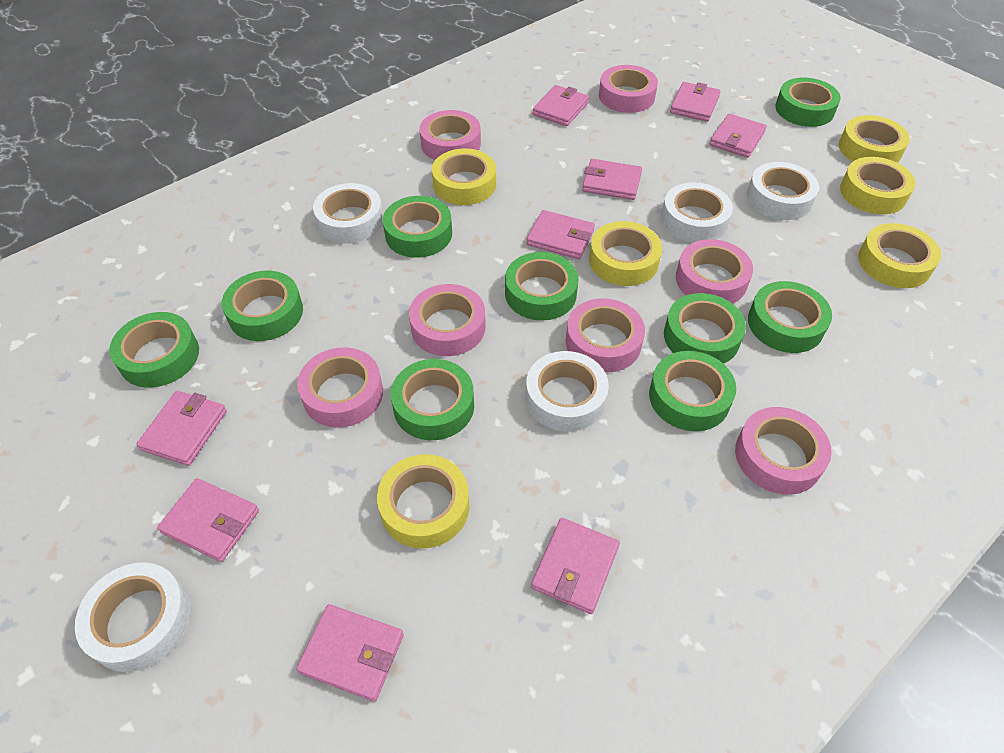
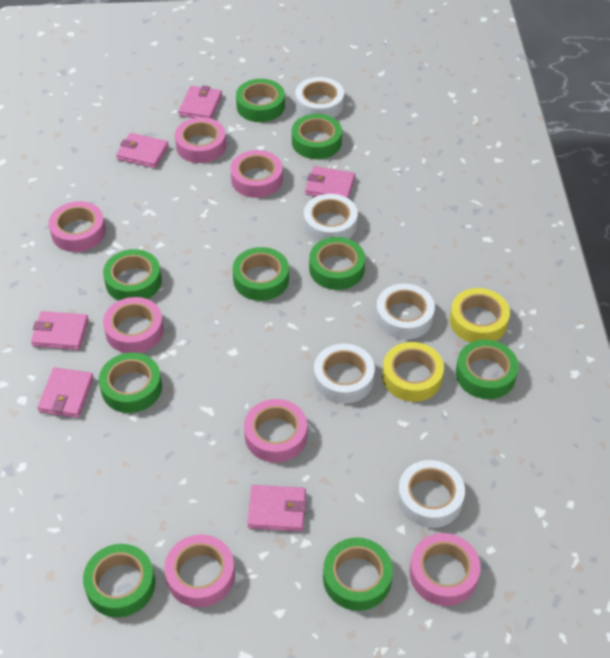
pink wallet: [136,391,227,466] [157,478,259,562] [296,604,404,701] [527,210,595,259] [531,518,620,614] [533,85,589,126] [582,159,642,200] [670,82,721,122] [710,114,767,158] = 9 -> [31,311,89,350] [38,367,94,418] [116,133,169,168] [179,86,222,119] [247,485,307,531] [305,166,355,199] = 6
yellow tape: [377,454,470,549] [432,148,496,205] [589,221,662,286] [839,115,910,163] [840,157,916,214] [858,223,941,288] = 6 -> [382,342,444,402] [450,288,510,343] = 2

